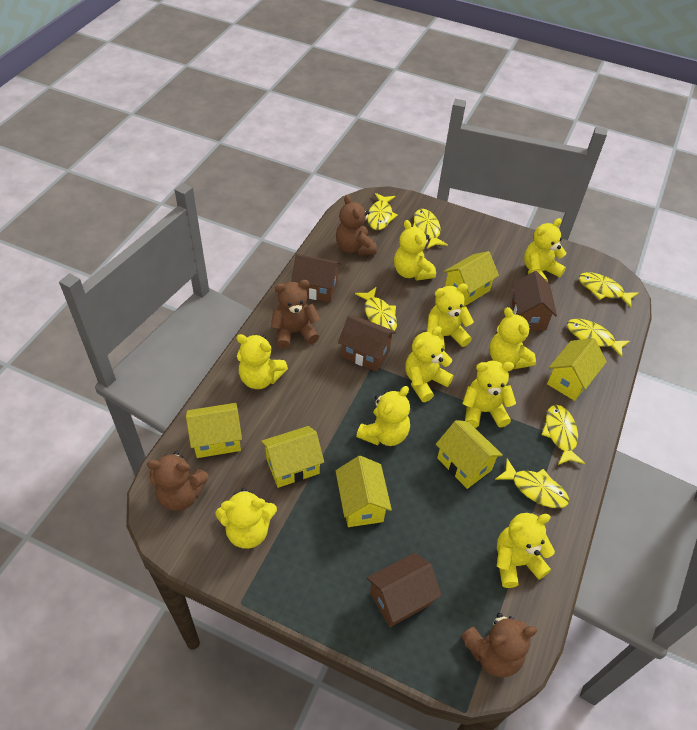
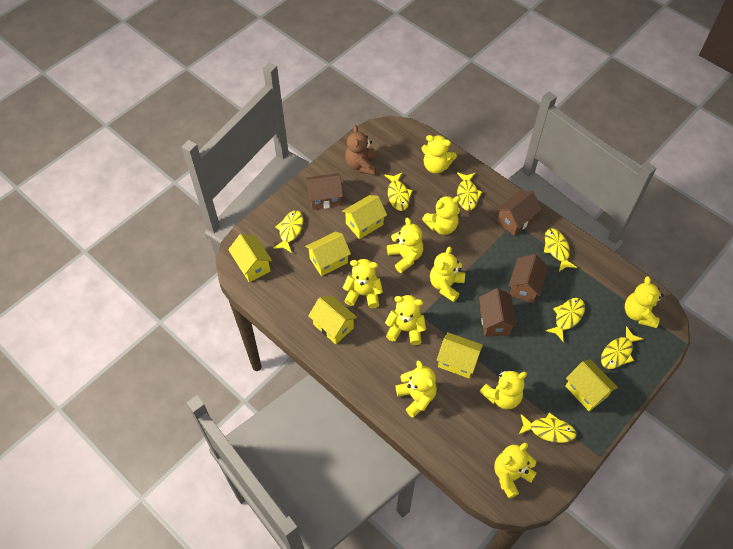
brown teddy bear: [147,451,209,511] [271,280,320,349] [336,195,377,256] [461,613,537,678] = 4 -> [345,125,376,175] = 1

